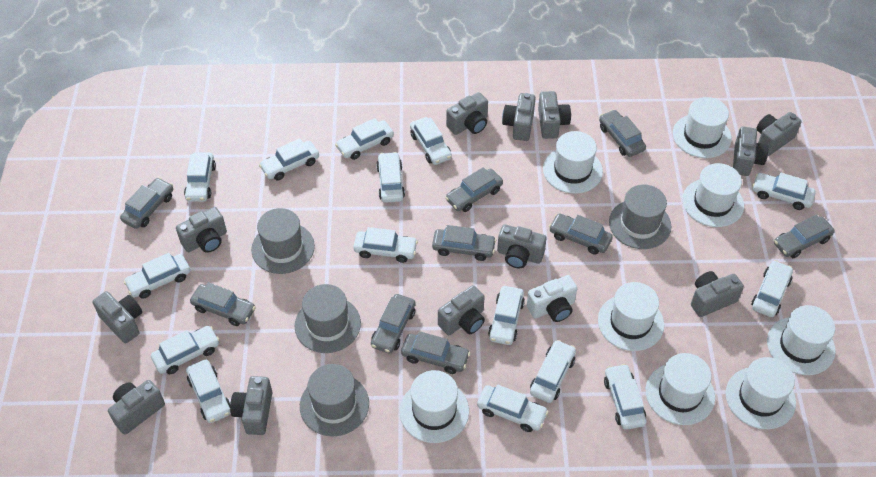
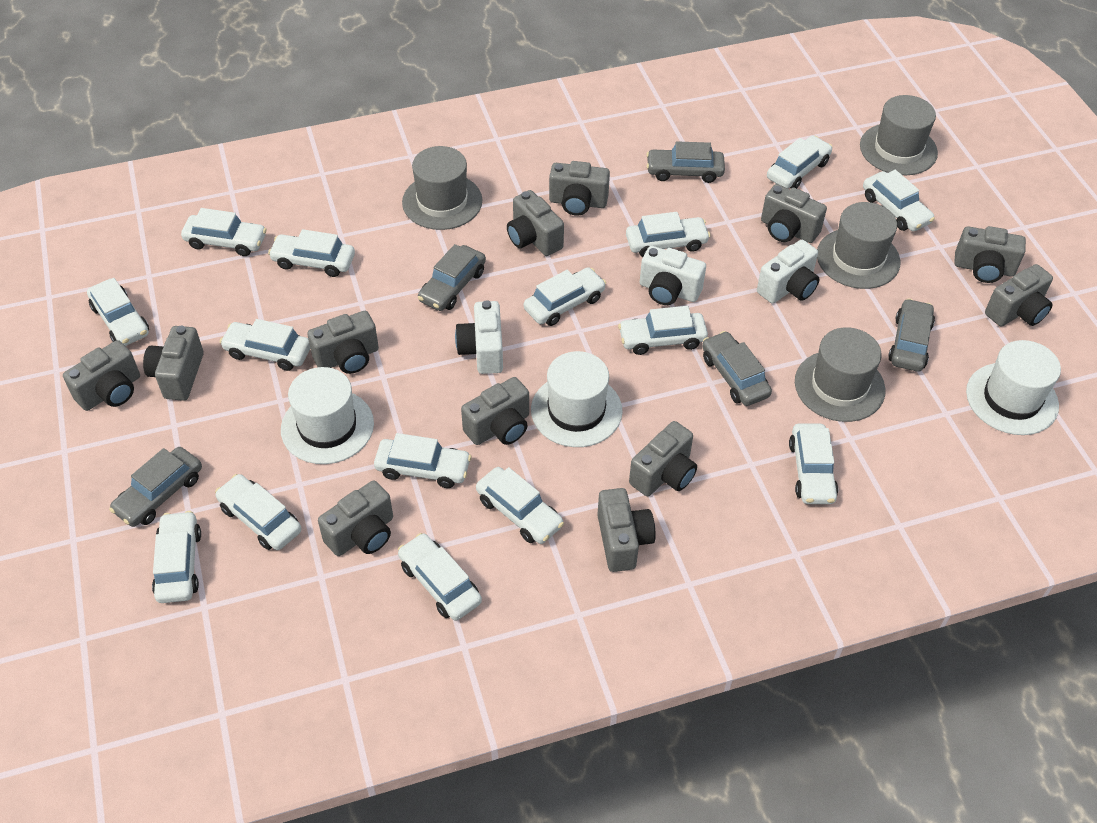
grey car: [120,178,173,229] [190,282,256,326] [371,294,415,353] [401,331,470,374] [432,225,496,261] [445,167,503,212] [549,213,613,255] [599,110,646,157] [774,215,835,258] = 9 -> [109,447,202,527] [418,244,486,311] [646,141,725,183] [702,331,772,406] [888,298,935,372] = 5
white camera: [527,275,577,322] = 1 -> [455,300,503,374] [640,246,706,305] [757,240,820,304] = 3
white hat: [400,370,469,443] [543,131,603,194] [598,282,664,351] [646,353,715,425] [673,97,732,158] [682,163,744,227] [726,357,796,429] [767,305,835,375] = 8 -> [281,367,374,464] [531,351,623,447] [966,340,1061,435] = 3

